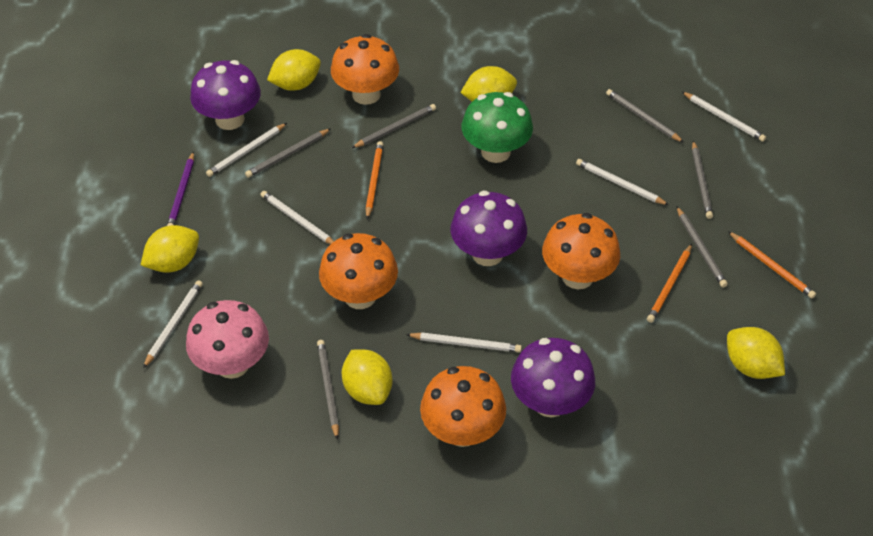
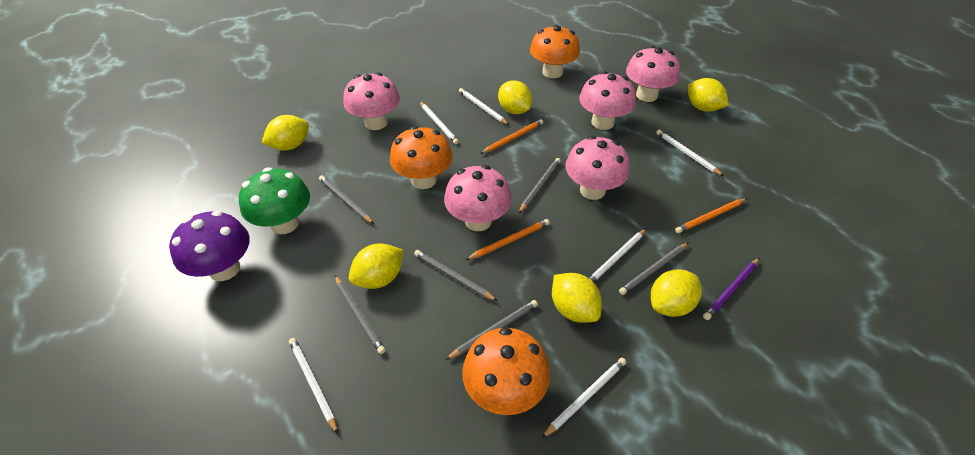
orange mushroom: [319,233,398,309] [331,34,399,105] [420,366,506,447] [542,213,620,289] = 4 -> [390,126,453,189] [462,327,550,415] [530,25,580,78] = 3
pink mushroom: [186,300,269,379] = 1 -> [343,73,400,130] [444,165,512,231] [565,136,630,200] [579,71,636,130] [626,46,680,102] = 5
purple mushroom: [190,60,261,130] [450,190,527,266] [511,338,595,417] = 3 -> [169,211,250,281] = 1
yellow lemon: [141,225,199,273] [267,49,321,91] [342,349,392,405] [460,66,517,102] [727,327,785,379] = 5 -> [262,115,309,151] [349,243,404,289] [498,80,532,114] [552,273,602,323] [651,269,702,317] [688,78,729,112] = 6

